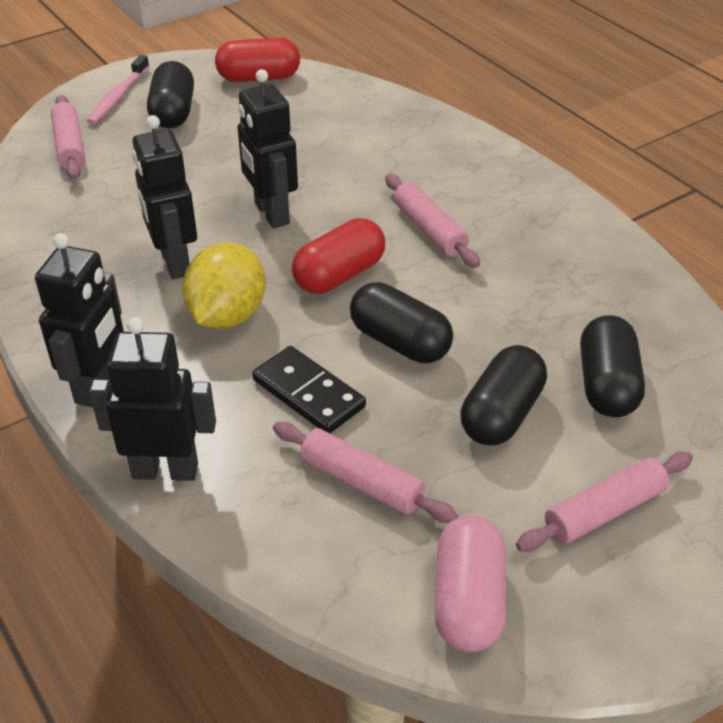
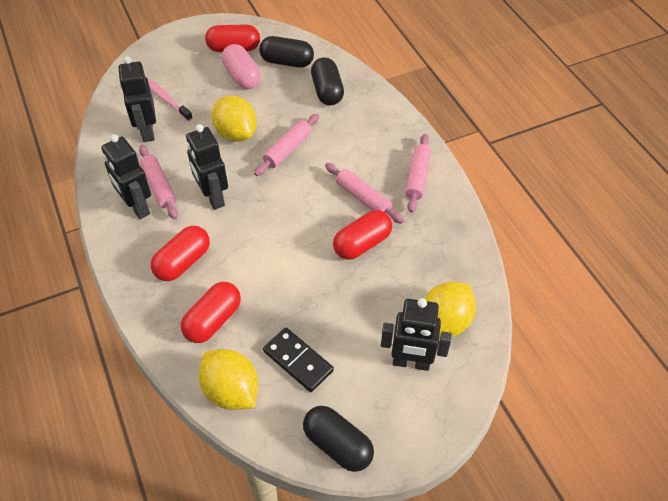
black capsule: [147,61,194,129] [350,282,453,363] [460,345,547,446] [580,315,645,417] = 4 -> [259,36,314,68] [303,406,374,472] [311,57,344,105] = 3
red capsule: [215,38,300,82] [292,218,385,294] = 2 -> [151,226,210,281] [181,282,241,343] [205,24,260,52] [333,210,392,260] = 4
yellow lemon: [182,242,266,329] = 1 -> [199,349,258,410] [212,95,257,142] [424,282,476,338] = 3

